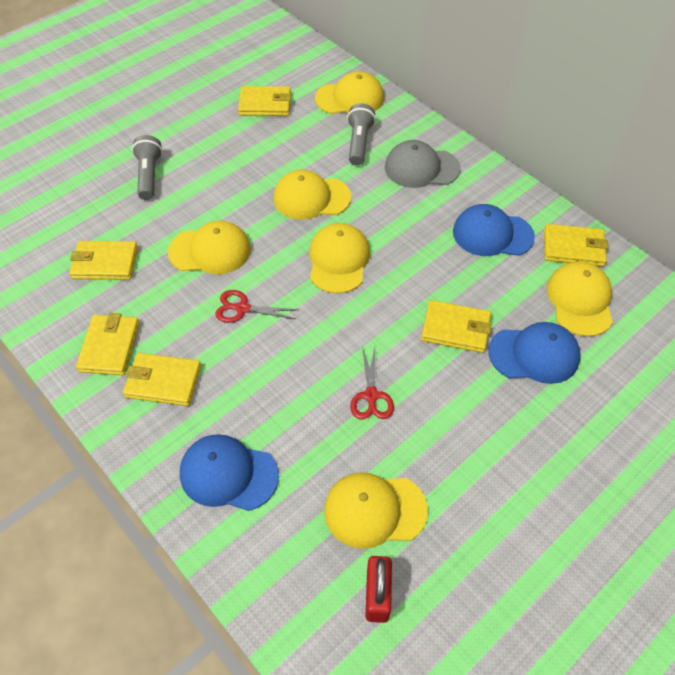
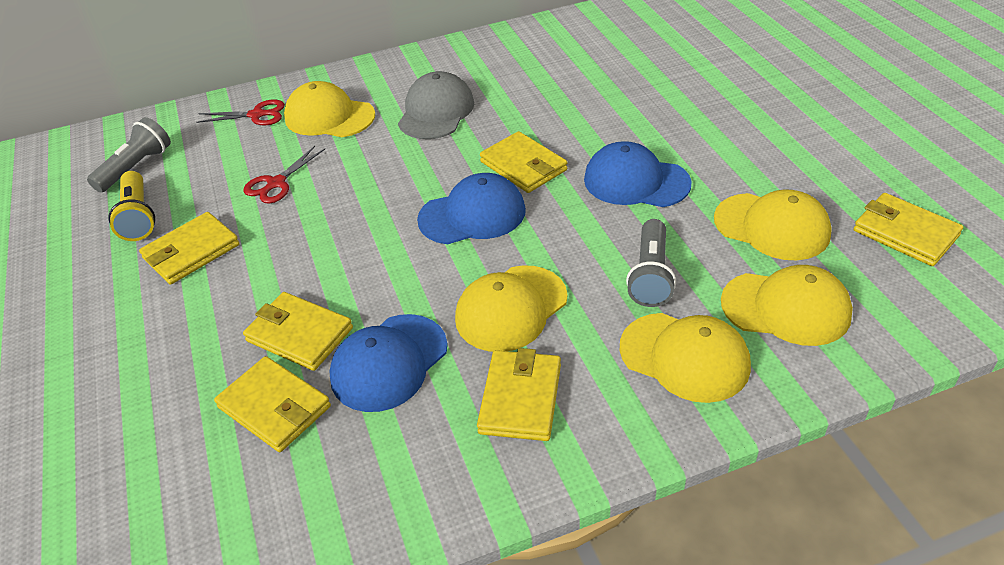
red padlock: [366,556,392,623] = 1 -> none = 0
yellow cap: [168,221,251,274] [273,170,351,220] [309,223,370,293] [315,72,384,114] [324,472,428,549] [547,262,613,337] = 6 -> [284,81,375,138] [455,265,568,352] [620,313,751,403] [714,189,832,260] [721,265,853,346] = 5
yellow flashlight: none = 0 -> [108,171,155,241] = 1

